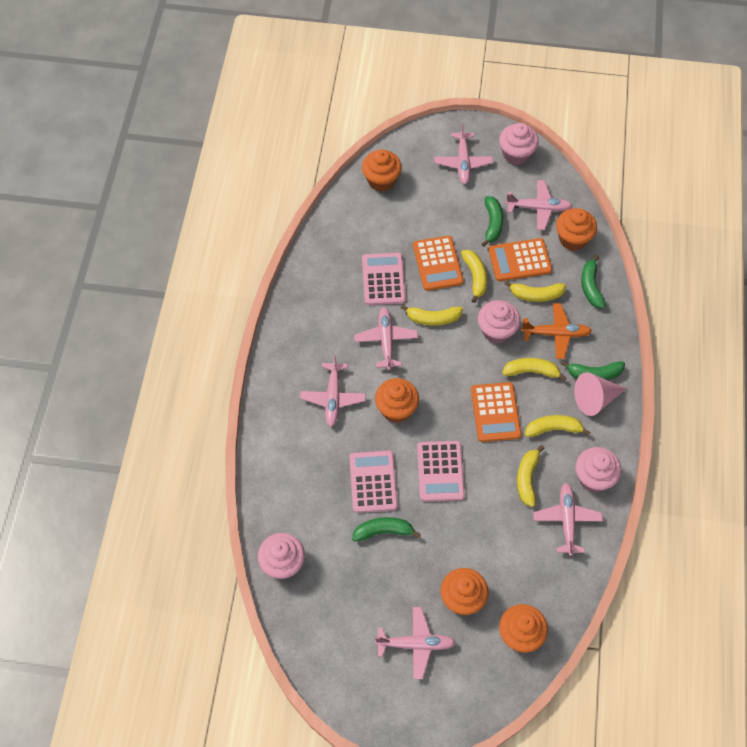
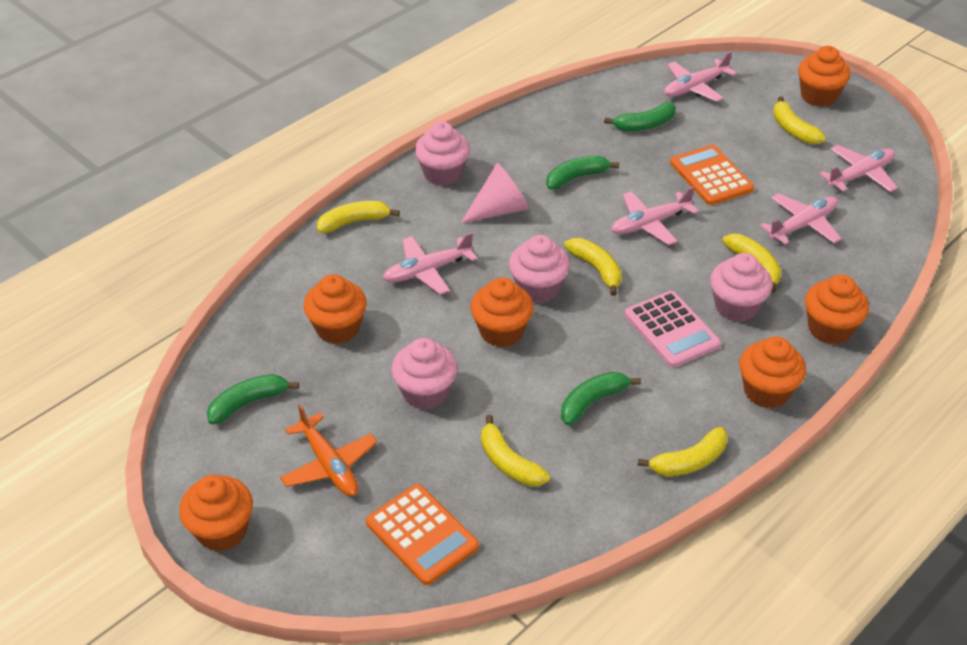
orange calculator: [413,236,463,291] [471,382,521,442] [488,238,552,281] = 3 -> [366,484,479,585] [670,145,754,205] = 2
orange cupcake: [362,149,402,192] [375,378,419,423] [441,568,488,615] [499,604,548,652] [556,208,597,251] = 5 -> [179,475,253,551] [304,274,367,344] [471,277,534,347] [739,336,806,408] [798,46,850,107] [805,275,869,344] = 6
pink calculator: [349,450,398,513] [362,253,406,305] [417,441,465,502] = 3 -> [625,291,721,368] = 1
pink plane: [300,355,366,427] [354,307,418,370] [375,607,456,679] [434,123,493,184] [506,180,572,230] [533,483,603,556] = 6 -> [383,232,477,295] [611,186,699,245] [664,51,737,102] [760,193,841,245] [819,145,898,192] = 5

